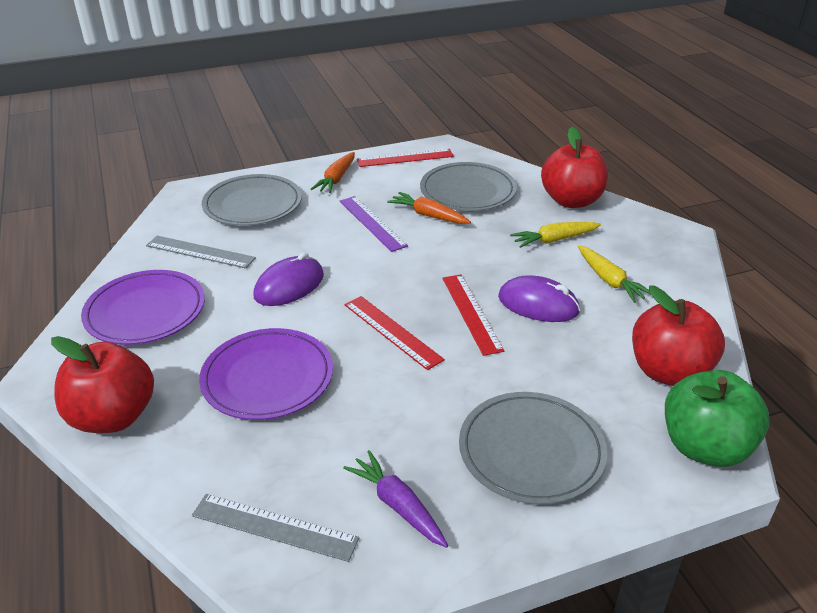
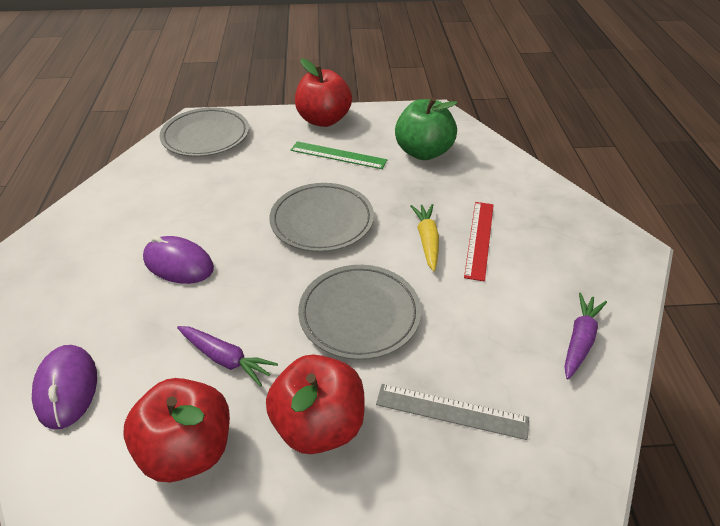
green ruler: none = 0 -> [291,141,387,169] = 1
grey ruler: [146,236,256,269] [192,494,359,562] = 2 -> [376,384,529,440] = 1
orange carrot: [311,152,355,193] [387,192,471,224] = 2 -> none = 0
purple carrot: [343,450,448,548] = 1 -> [177,326,278,387] [564,292,607,380] = 2
purple plate: [81,270,205,345] [199,328,333,420] = 2 -> none = 0
purple ruler: [340,196,408,252] = 1 -> none = 0
red ruler: [344,296,445,370] [357,149,454,167] [442,274,504,356] = 3 -> [464,202,494,282] = 1
yellow carrot: [510,222,601,248] [578,245,651,303] = 2 -> [410,204,439,272] = 1

